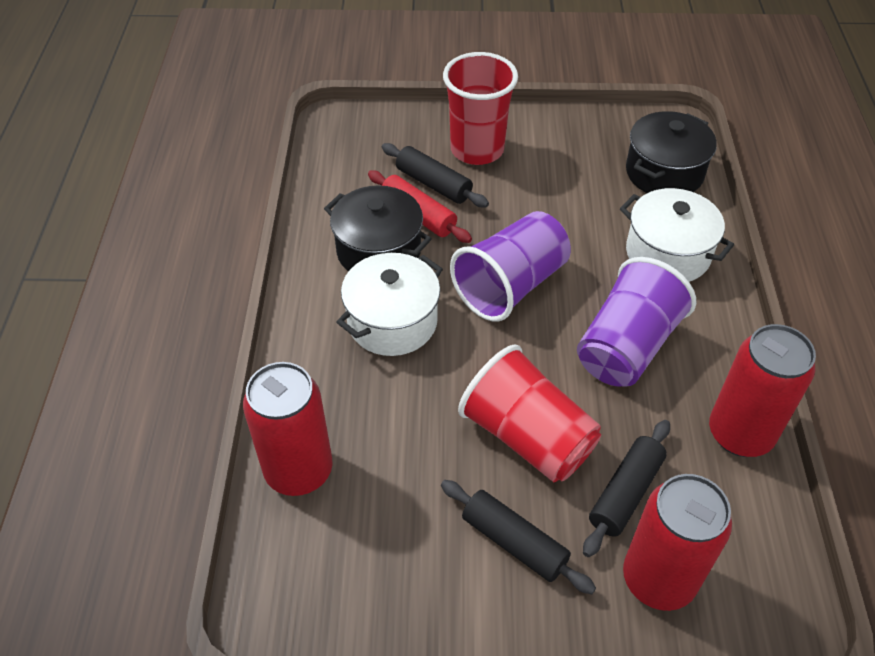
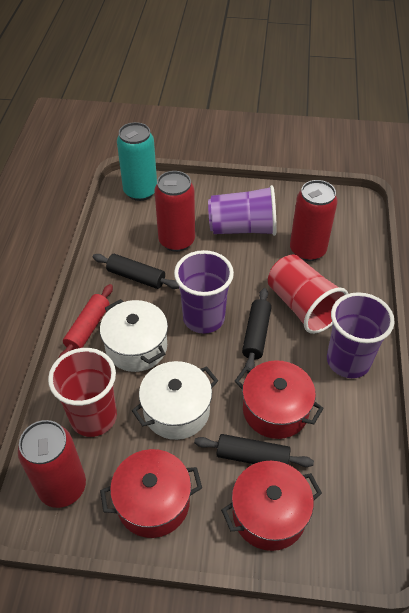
black pot: [324,185,432,272] [626,111,717,193] = 2 -> none = 0
purple cup: [450,211,571,322] [577,257,696,387] = 2 -> [174,250,234,334] [208,185,277,236] [327,292,394,378] = 3
red pot: none = 0 -> [100,449,202,538] [221,461,322,551] [235,360,324,439] = 3
turquoise can: none = 0 -> [117,122,157,201] = 1

